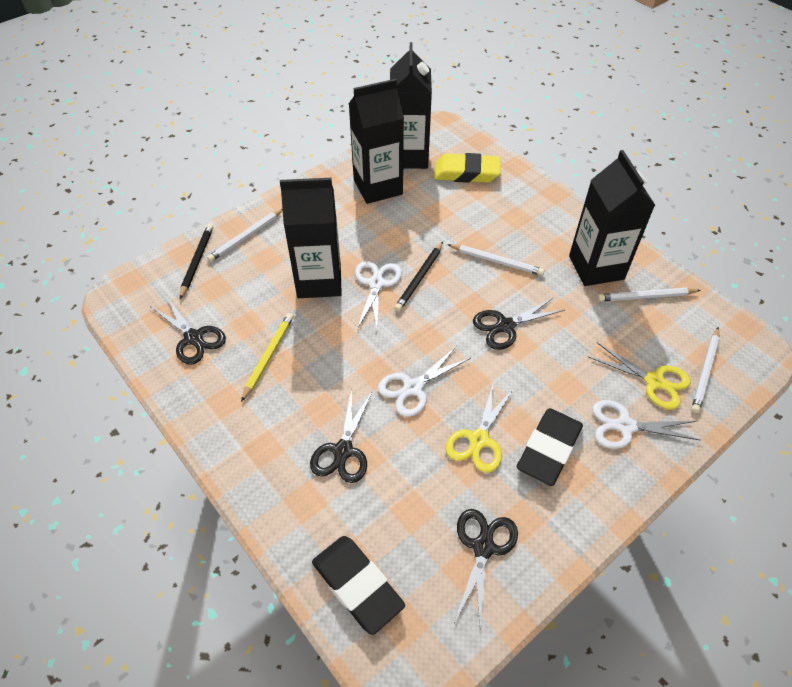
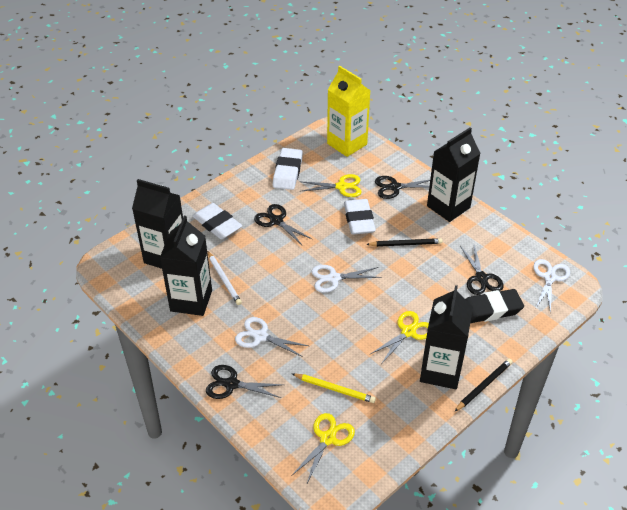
black eraser: [312,536,405,635] [517,408,583,486] = 2 -> [466,289,524,323] = 1
white eraser: none = 0 -> [193,203,242,239] [273,148,303,190] [344,199,376,235] = 3
white pencil: [207,209,283,262] [447,244,545,276] [598,288,701,302] [691,327,720,413] = 4 -> [208,252,242,305] = 1
yellow carton: none = 0 -> [327,66,371,157] = 1
yellow eraser: [434,153,501,183] = 1 -> none = 0
yellow scissors: [446,382,514,473] [588,342,691,410] = 2 -> [291,413,355,485] [299,174,362,197] [369,311,429,364] = 3

